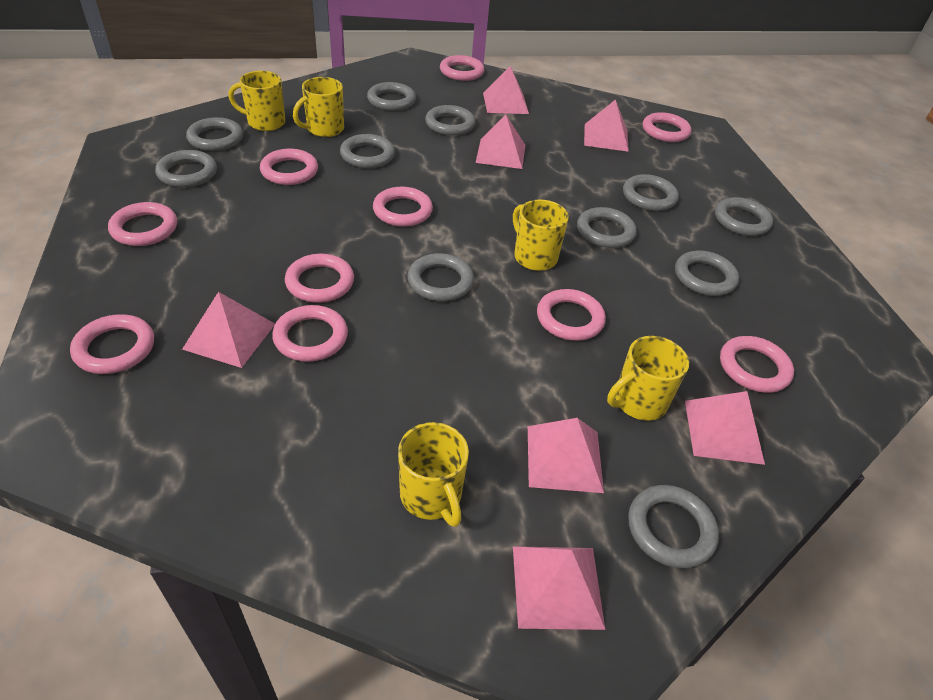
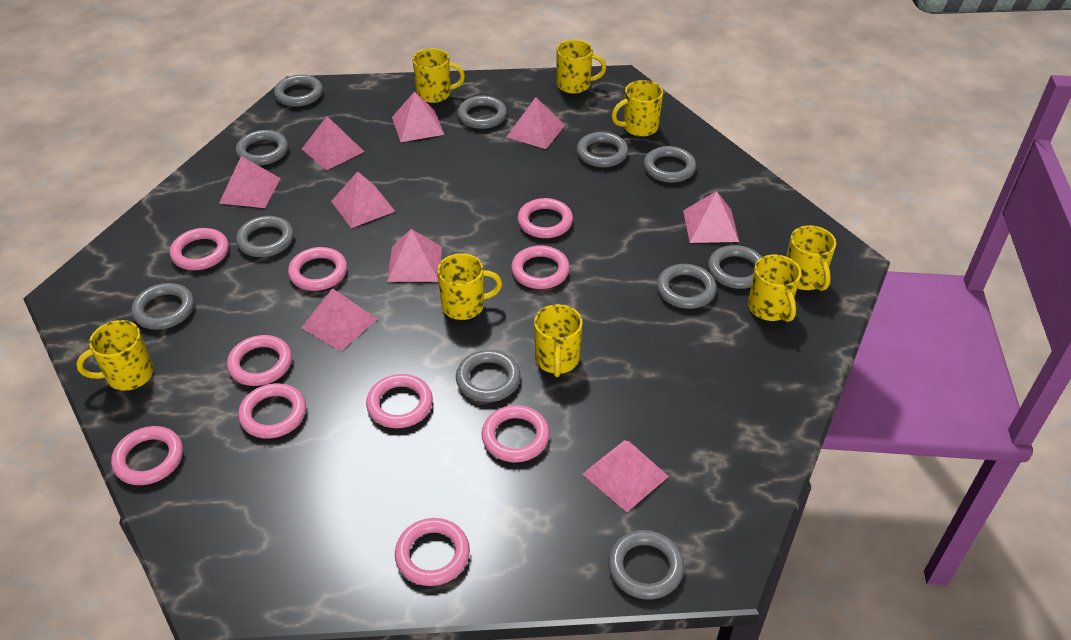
pink pyramid: [182,292,275,368] [475,115,525,169] [483,66,529,114] [513,546,605,630] [528,418,604,493] [584,99,629,152] [685,391,765,465] = 7 -> [219,156,280,208] [301,288,377,352] [302,116,364,170] [331,171,395,228] [387,229,442,282] [392,91,444,142] [506,97,565,149] [582,440,669,512] [683,191,739,243] = 9
yellow mug: [229,71,285,131] [293,77,344,137] [398,422,469,527] [513,200,569,271] [607,336,689,421] = 5 -> [76,320,154,391] [412,48,465,103] [437,253,502,320] [534,304,583,377] [556,40,606,94] [611,80,663,137] [748,254,801,322] [787,225,836,291] = 8

